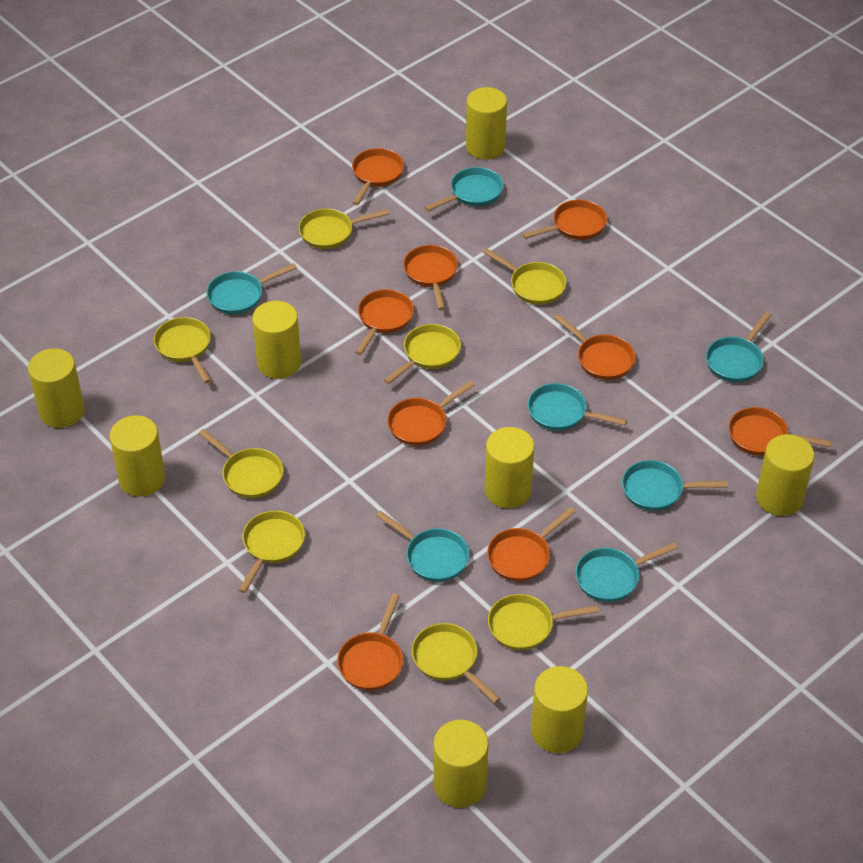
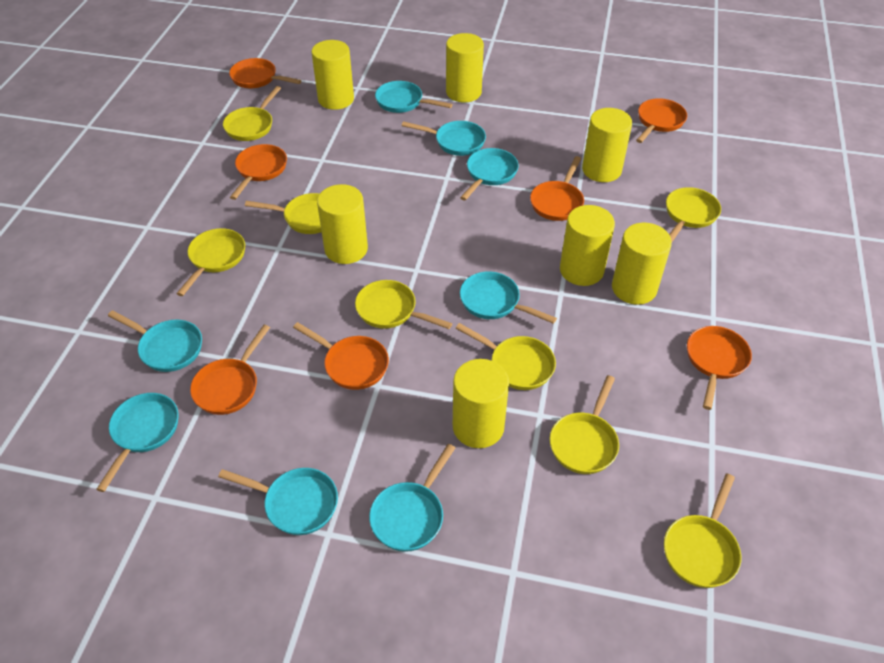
orange pan: [337,593,403,691] [352,148,404,205] [355,289,414,355] [387,381,474,446] [403,245,458,310] [487,507,576,582] [522,199,607,240] [554,314,635,380] [728,407,832,456] = 9 -> [190,325,270,415] [229,58,302,88] [230,144,287,200] [293,322,389,390] [530,156,584,221] [636,98,687,143] [687,326,752,410] = 7
turquoise pan: [207,263,297,314] [376,511,469,582] [425,167,503,212] [528,383,627,431] [576,543,678,602] [622,460,728,511] [706,312,771,382] = 7 -> [96,393,178,492] [108,310,202,372] [218,468,338,535] [369,444,455,552] [375,81,453,113] [402,121,486,156] [460,148,519,201] [460,271,557,324] = 8
yellow cylinder: [28,348,85,428] [109,415,166,497] [252,301,301,379] [433,720,488,808] [466,87,507,160] [485,427,534,508] [531,666,588,753] [756,434,815,516] = 8 -> [311,40,354,110] [317,184,368,264] [446,33,484,102] [453,359,509,448] [560,205,615,286] [582,108,632,182] [612,223,672,305] = 7

